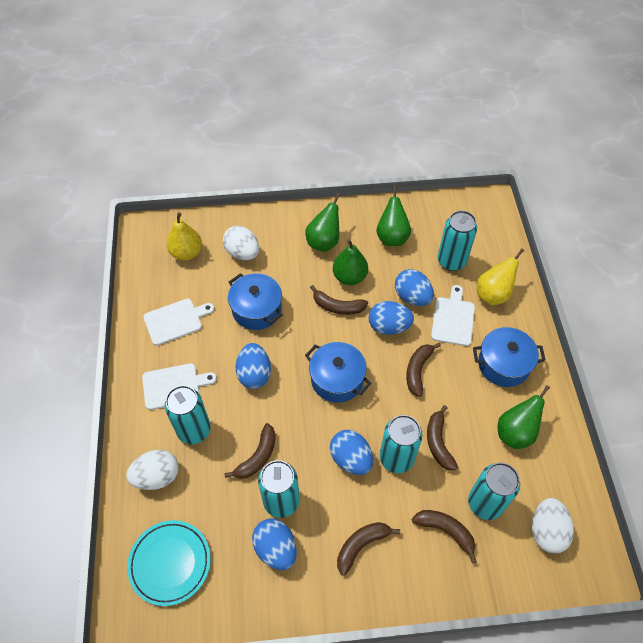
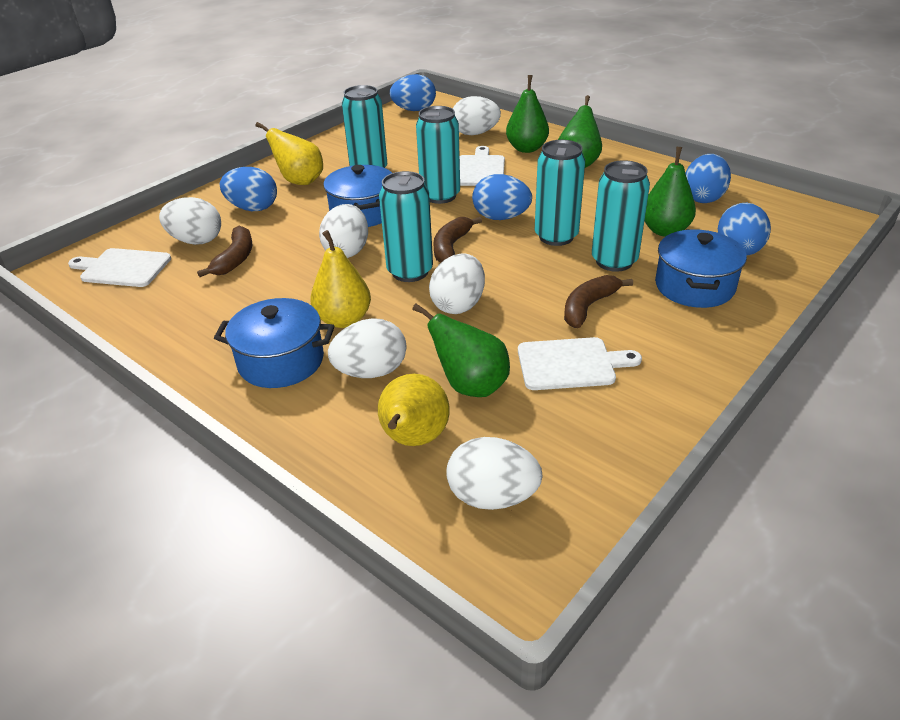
brown banana: [224,423,276,479] [310,285,368,315] [337,522,400,575] [406,343,441,397] [411,510,477,563] [427,405,458,470] = 6 -> [197,225,252,277] [433,217,482,263] [564,275,633,328] = 3
turquoise plate: [127,520,211,606] = 1 -> none = 0
white egg: [126,450,179,490] [223,226,259,260] [532,498,574,553] = 3 -> [159,197,221,245] [319,204,368,258] [328,318,407,378] [429,253,485,314] [446,437,543,510] [453,96,501,135] = 6
yellow pear: [167,212,202,260] [477,248,524,305] = 2 -> [255,122,323,185] [310,230,371,328] [378,374,450,446] = 3

